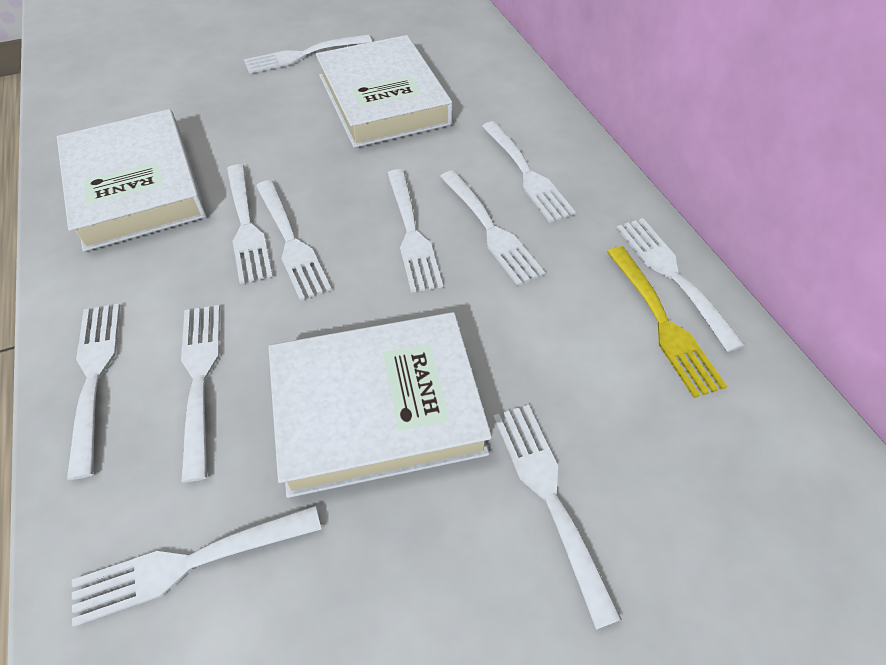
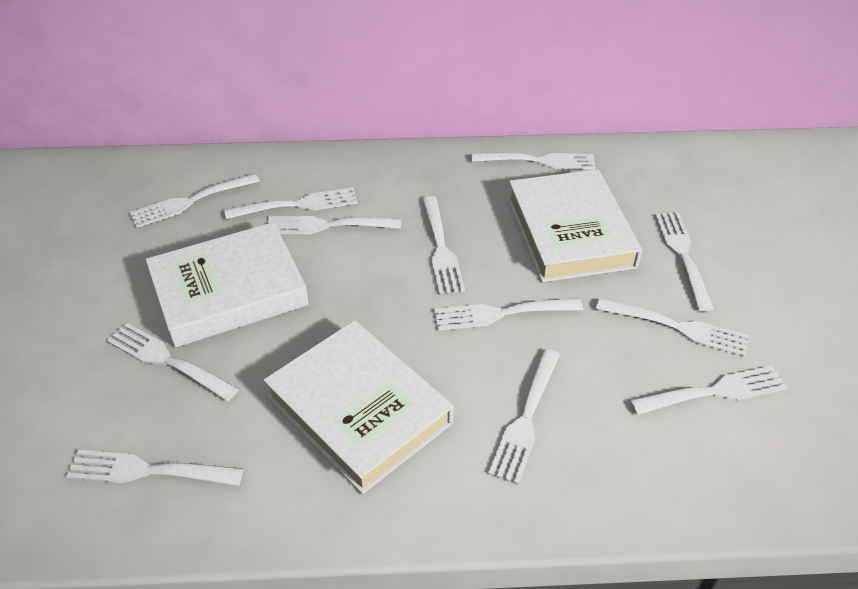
white fork: [67,304,120,480] [72,505,321,627] [181,305,220,482] [227,164,273,284] [244,34,372,74] [256,180,332,301] [387,169,443,293] [440,170,545,286] [482,121,576,223] [493,405,622,630] [617,218,745,352] = 11 -> [66,450,244,486] [107,323,239,401] [129,173,260,228] [225,187,358,219] [268,216,401,234] [422,196,465,294] [434,298,583,331] [471,152,596,170] [488,349,560,484] [596,298,749,356] [630,366,787,415] [655,212,714,311] = 12
yellow fork: [607,246,727,398] = 1 -> none = 0

